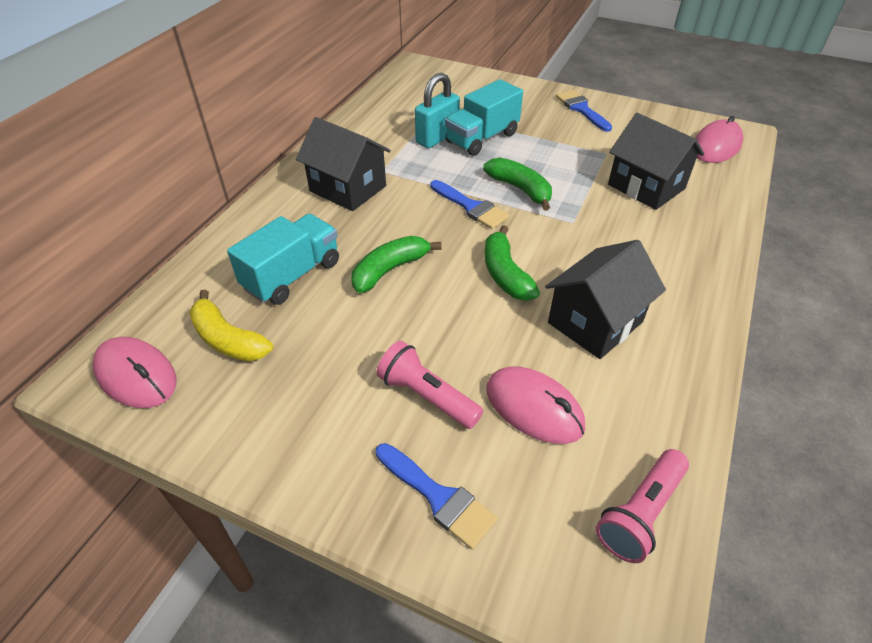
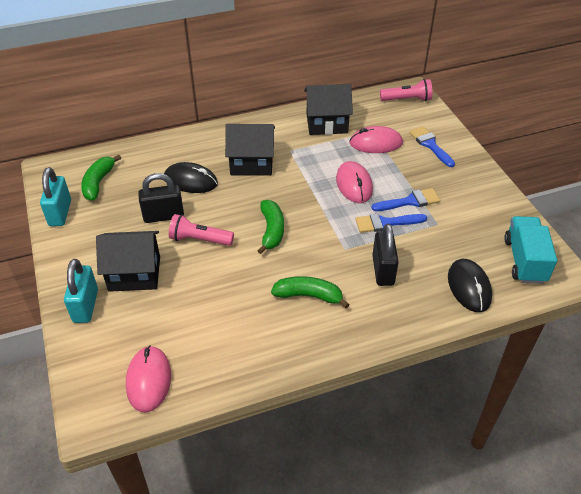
black mouse: none = 0 -> [164,162,218,193] [448,259,492,312] = 2
black padlock: none = 0 -> [138,173,184,223] [372,224,399,286] = 2
turquoise padlock: [415,73,460,148] = 1 -> [40,167,71,226] [64,259,98,323] = 2
turquoise truck: [227,214,339,305] [445,79,523,156] = 2 -> [504,216,557,284] = 1
yellow banana: [189,289,273,361] = 1 -> none = 0

